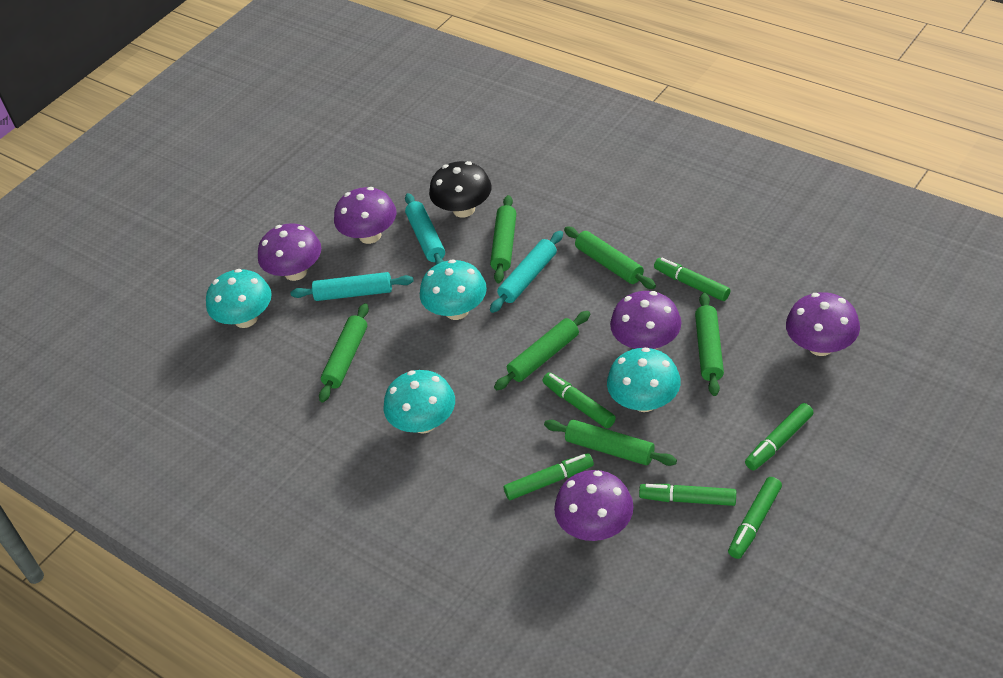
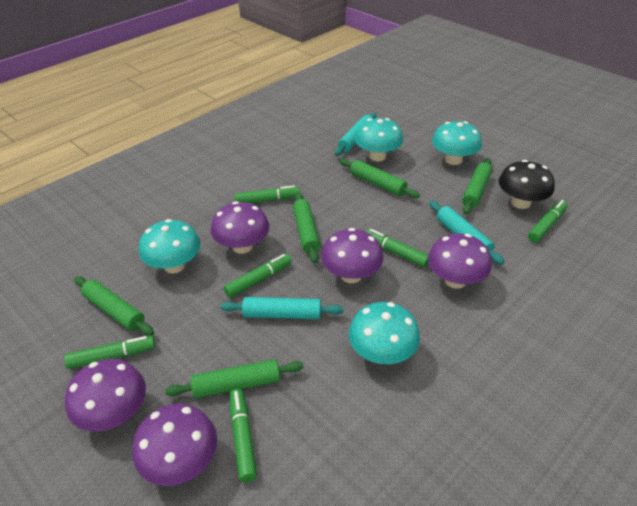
green rolling pin: [319,303,369,402] [490,195,516,283] [494,311,590,390] [544,420,677,466] [564,227,656,289] [695,293,724,396] = 6 -> [74,276,154,336] [165,359,304,398] [293,192,320,263] [340,158,420,198] [462,158,492,214] = 5

